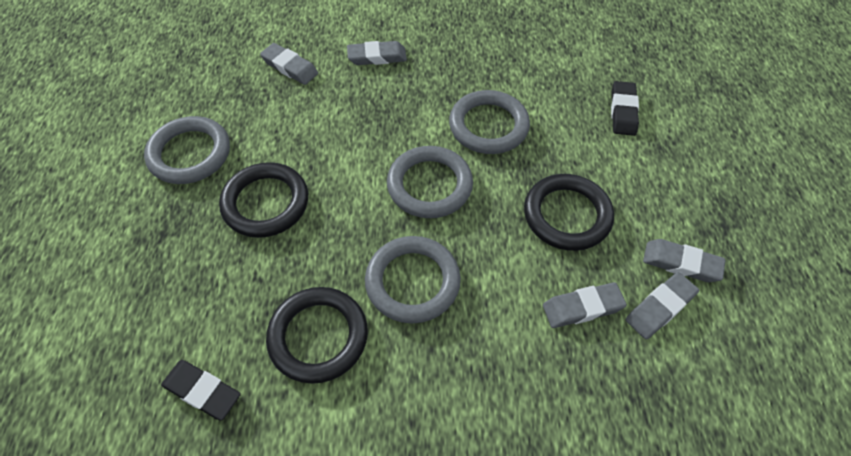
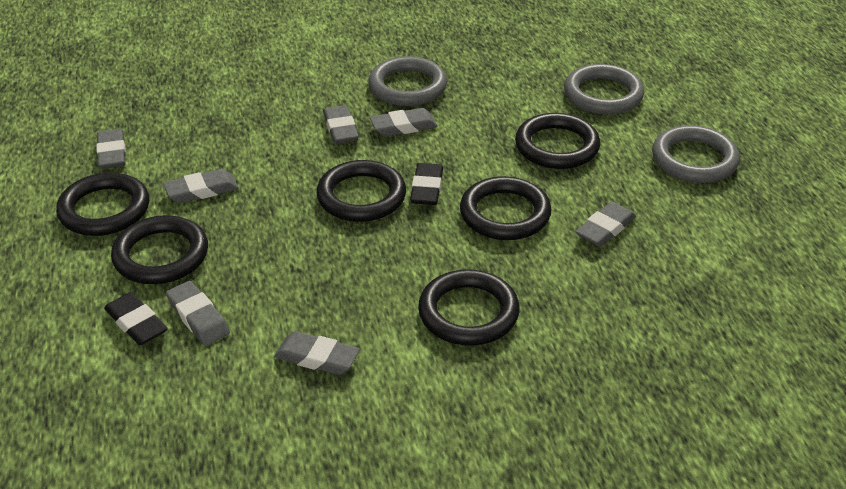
black ring: [219,162,308,238] [266,287,368,384] [524,174,614,251] = 3 -> [56,172,149,236] [111,215,208,284] [317,160,406,222] [418,269,520,346] [460,176,551,240] [515,113,600,169] = 6
grey eraser: [260,43,318,85] [347,41,407,65] [543,282,627,328] [626,272,699,339] [643,239,726,282] = 5 -> [96,129,126,169] [163,169,239,203] [166,281,230,346] [274,331,360,375] [323,105,359,144] [370,108,438,137] [575,202,636,247] = 7
grey ring: [144,116,230,184] [365,236,461,324] [387,146,473,218] [449,90,530,154] = 4 -> [368,56,447,106] [564,64,644,115] [652,125,740,183] = 3

